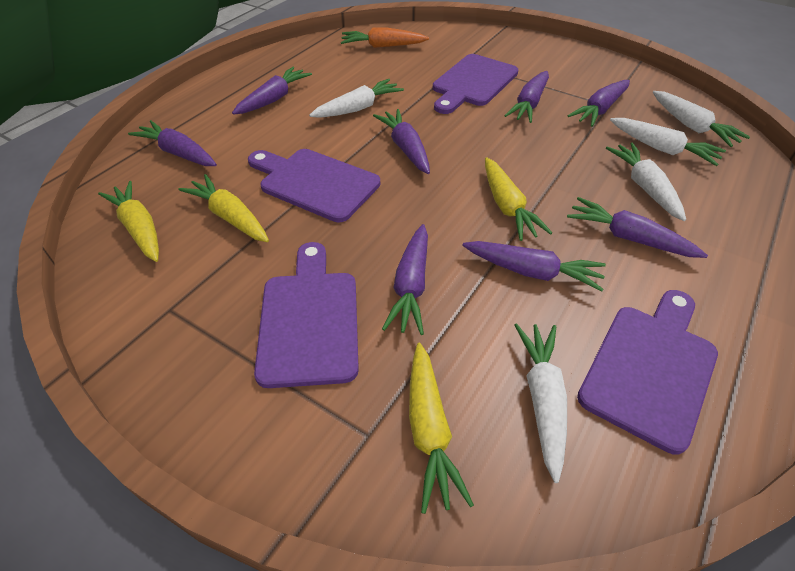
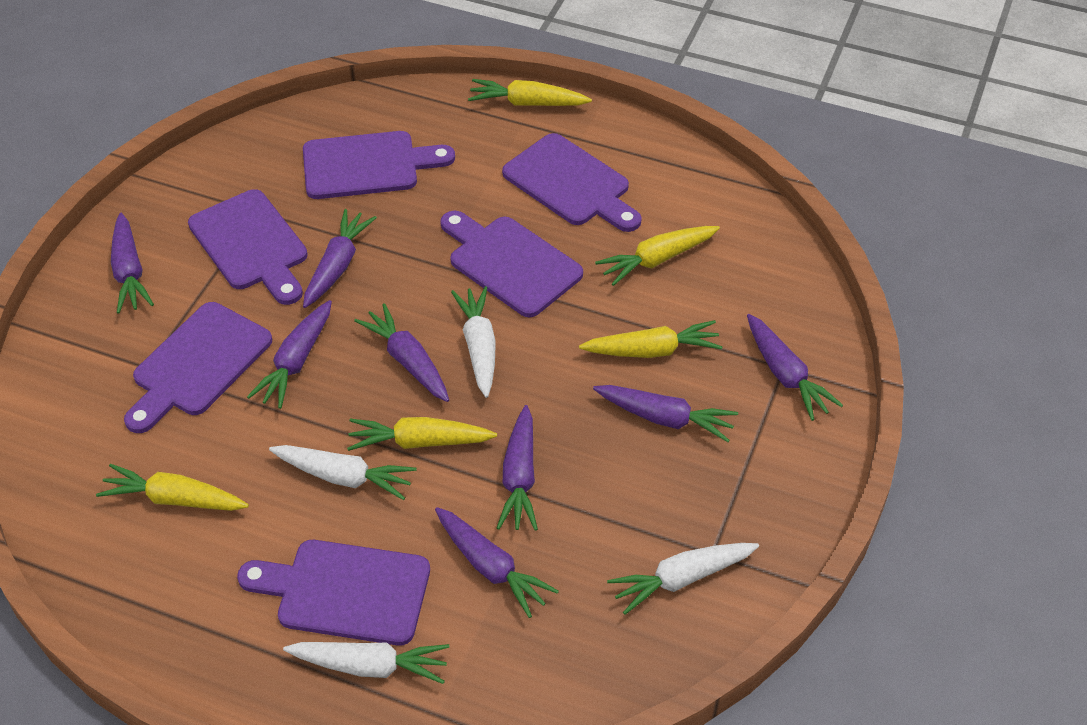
orange carrot: [341,27,429,48] = 1 -> none = 0
purple cutting board: [248,149,380,222] [254,242,359,388] [433,54,518,114] [577,290,718,454] = 4 -> [124,302,272,433] [188,189,307,305] [237,540,430,646] [303,131,455,199] [440,211,583,318] [502,133,642,232] = 6
white carrot: [309,79,404,118] [514,323,567,483] [606,143,686,221] [610,118,726,166] [653,91,750,147] = 5 -> [269,445,417,500] [283,642,450,684] [451,286,496,398] [607,543,759,615] = 4
yellow carrot: [98,181,159,262] [178,174,269,242] [409,343,474,514] [485,157,552,241] = 4 -> [96,464,249,511] [347,417,497,451] [468,79,592,106] [579,320,722,358] [595,226,720,286] = 5

